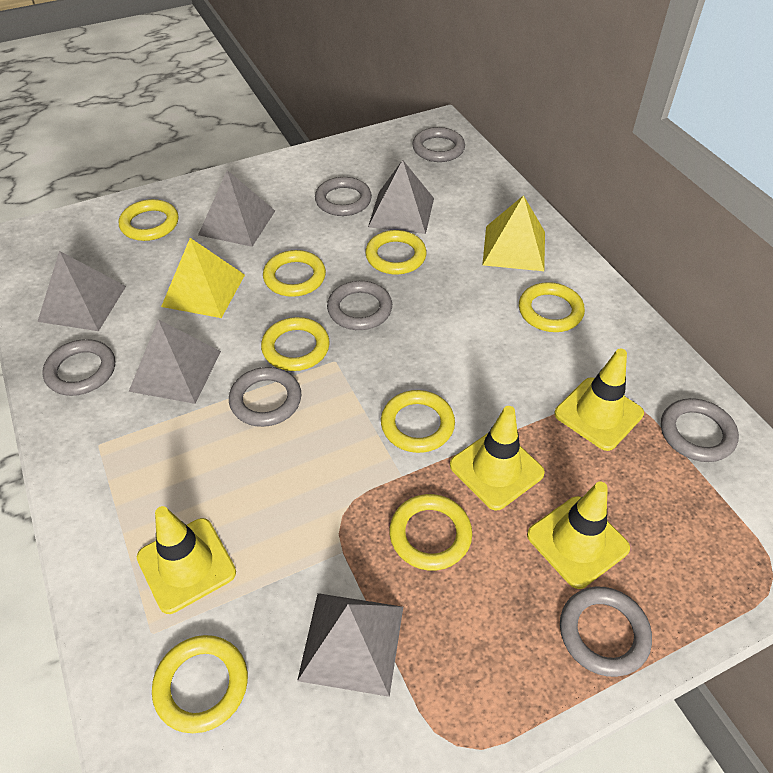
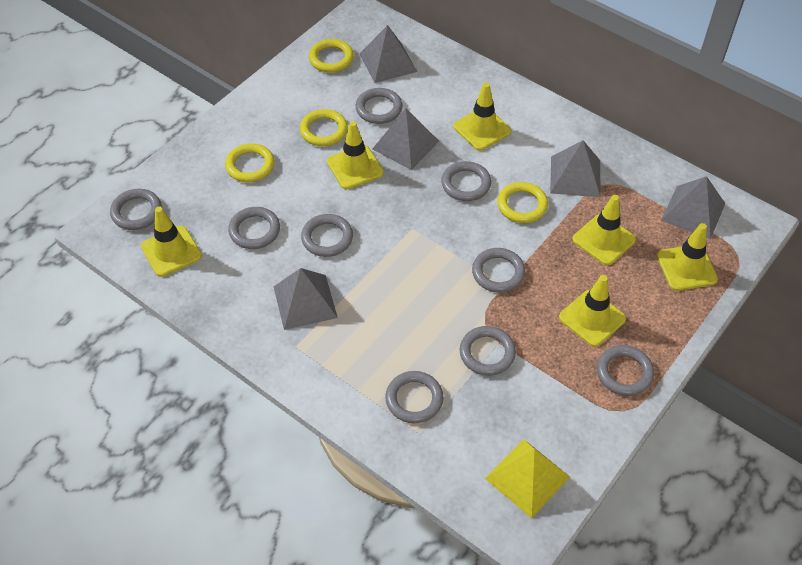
grey ring: [42,339,115,396] [229,367,301,427] [315,177,372,216] [327,281,392,330] [412,127,465,162] [560,587,652,677] [661,398,739,462] = 7 -> [110,189,162,230] [228,207,280,249] [301,214,353,257] [356,88,403,124] [385,371,443,423] [441,161,491,201] [460,326,516,376] [472,248,526,293] [597,345,654,396] = 9
yellow pyramid: [161,238,245,318] [482,195,545,271] = 2 -> [485,439,570,518] = 1
yellow ring: [119,199,178,241] [152,635,248,733] [261,317,330,371] [263,250,326,297] [365,230,427,275] [381,390,455,453] [389,494,472,571] [519,282,585,332] = 8 -> [225,143,275,182] [300,109,348,146] [309,39,354,73] [497,182,548,223] = 4
yellow traffic cone: [137,506,236,614] [450,406,545,511] [527,482,630,589] [554,349,644,451] = 4 -> [141,207,202,277] [327,121,384,189] [453,82,511,151] [559,275,626,347] [572,195,636,265] [657,223,718,291] = 6

